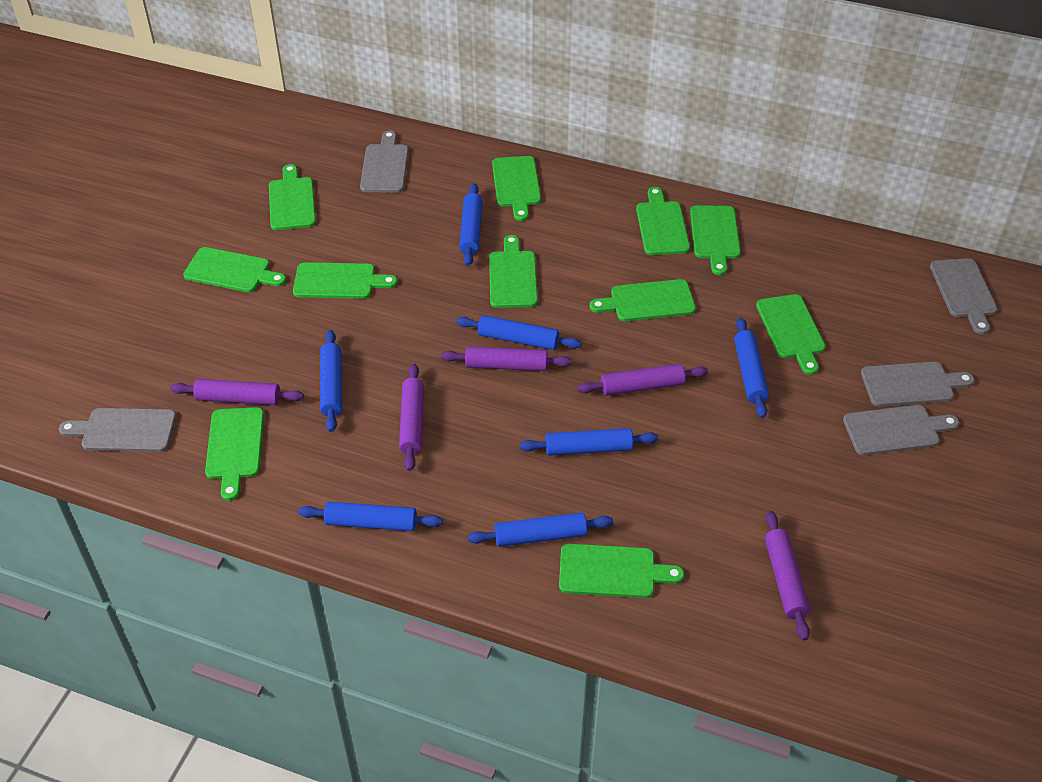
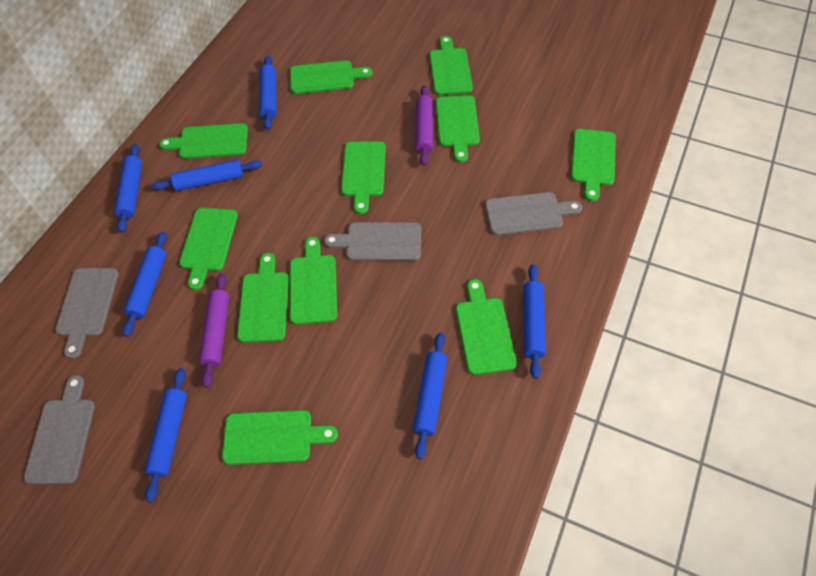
grey cutting board: [59,408,176,452] [360,130,408,193] [843,405,959,455] [861,362,974,406] [930,258,997,334] = 5 -> [24,375,95,484] [55,268,119,359] [324,222,421,261] [485,192,582,235] = 4
purple rolling pin: [170,379,304,405] [399,364,424,471] [441,346,572,371] [577,364,708,396] [765,511,810,640] = 5 -> [199,273,230,388] [415,85,433,166] = 2

